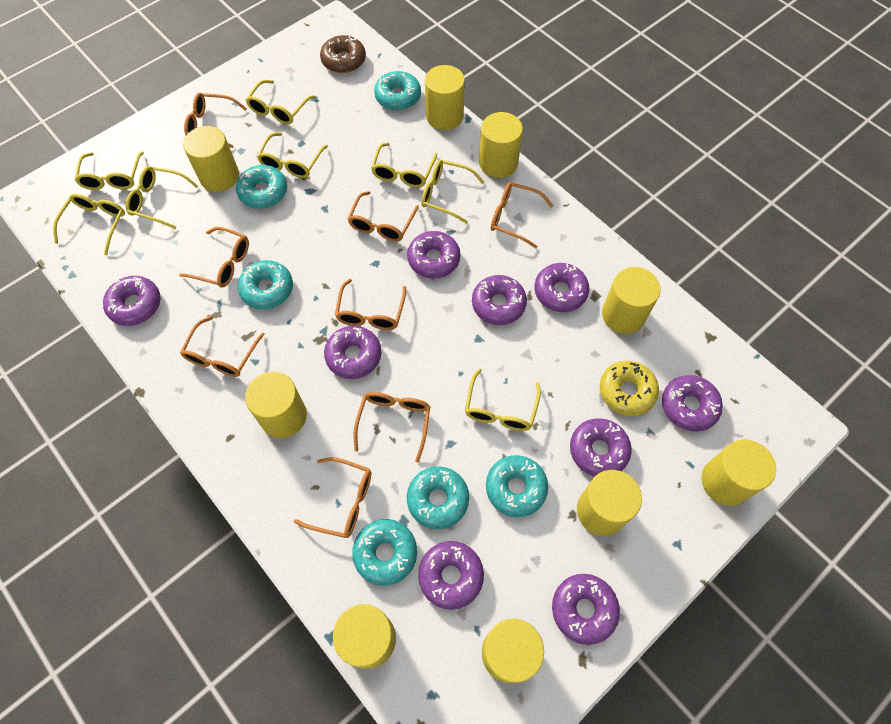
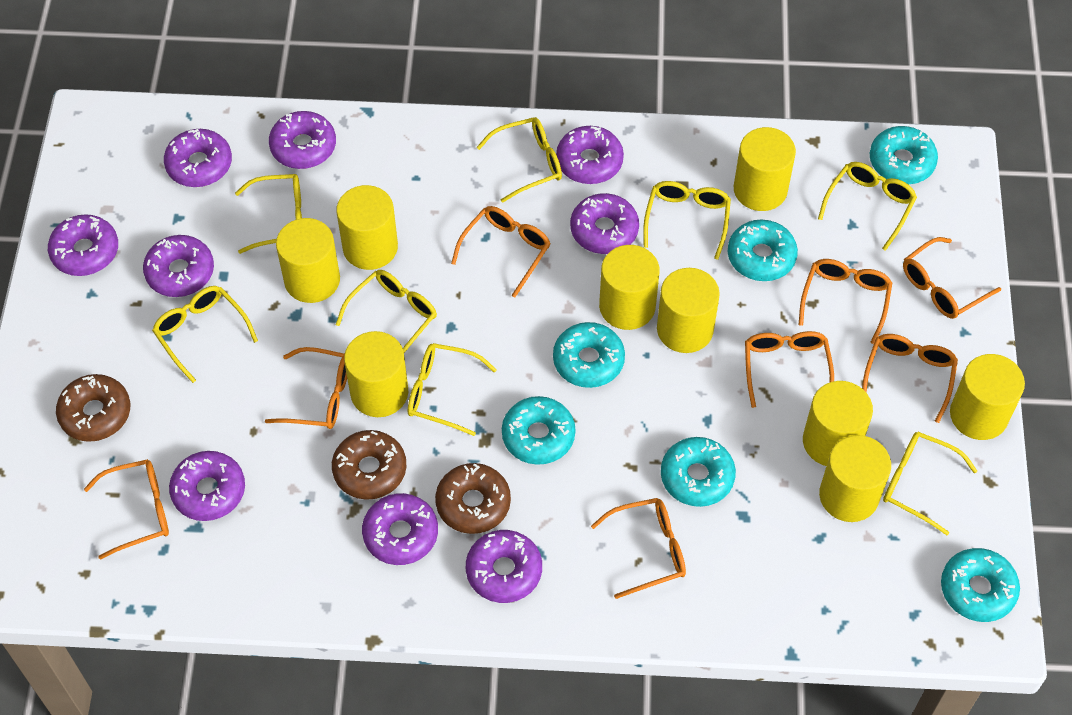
brown donut: [320,35,366,73] = 1 -> [56,374,130,442] [332,430,406,500] [435,463,511,534] = 3
yellow donut: [600,361,659,416] = 1 -> none = 0

